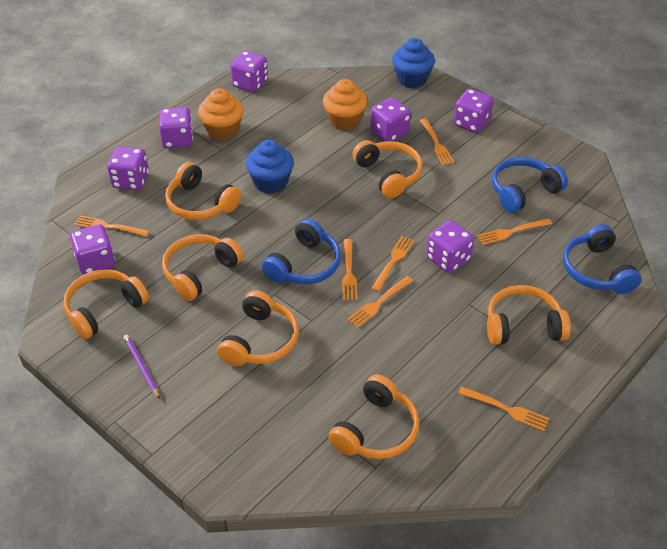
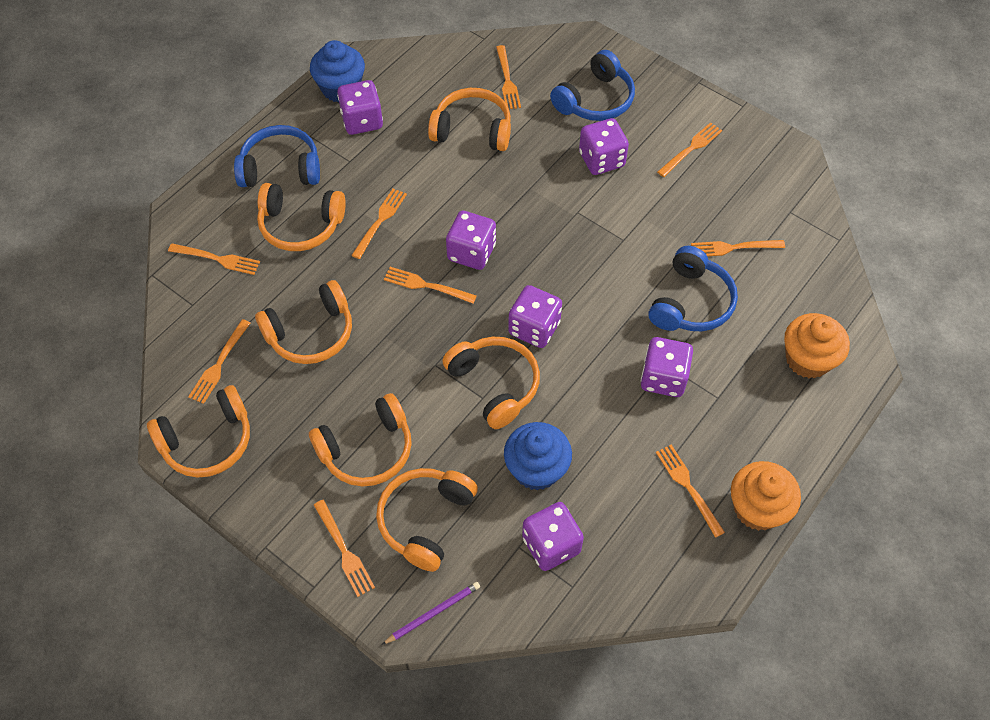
orange fork: [74,215,149,237] [342,239,358,300] [347,276,413,328] [371,236,414,292] [420,118,454,165] [458,386,549,431] [477,218,552,245] = 7 -> [168,243,260,275] [188,319,251,404] [314,500,375,597] [352,188,407,259] [384,267,477,304] [496,45,521,109] [656,445,725,538] [657,122,722,177] [691,240,785,256] = 9
purple dice: [70,224,115,275] [107,146,149,190] [159,107,193,149] [230,51,268,92] [370,98,411,141] [426,220,474,273] [454,89,493,133] = 7 -> [337,80,383,135] [446,211,496,270] [508,285,562,348] [522,502,584,571] [579,118,629,175] [641,337,693,397] = 6

